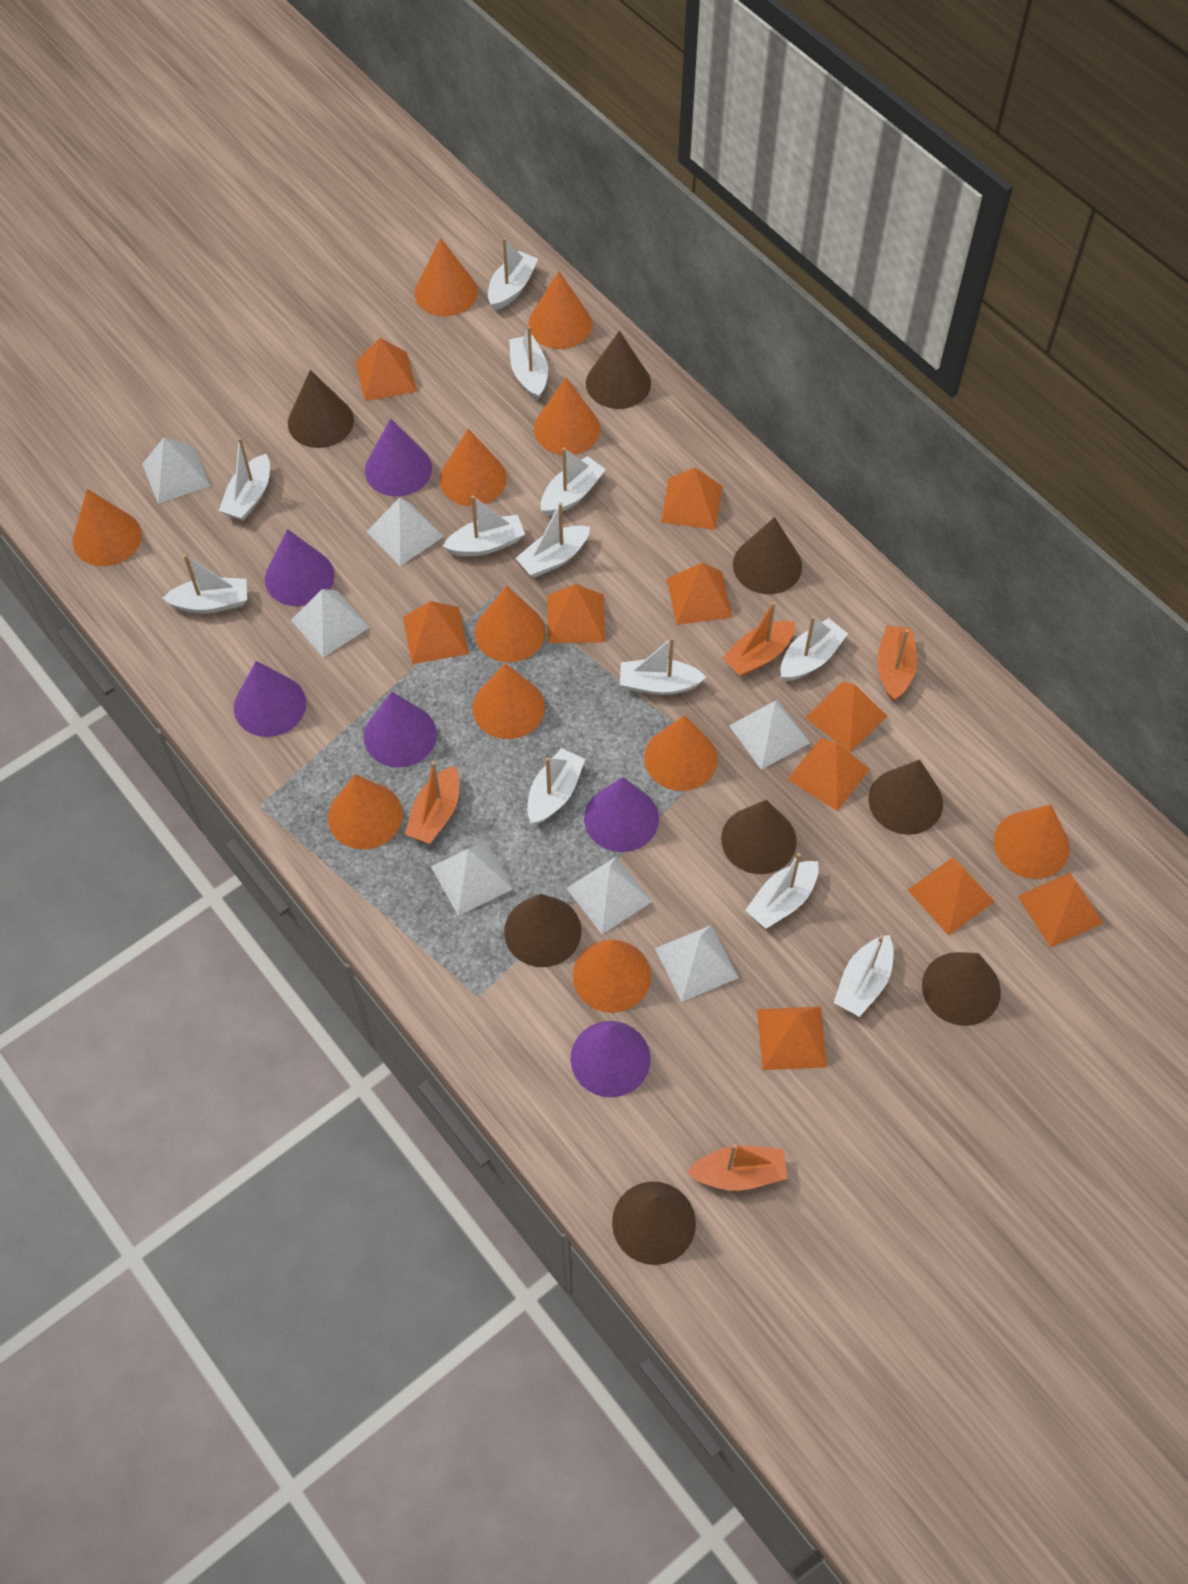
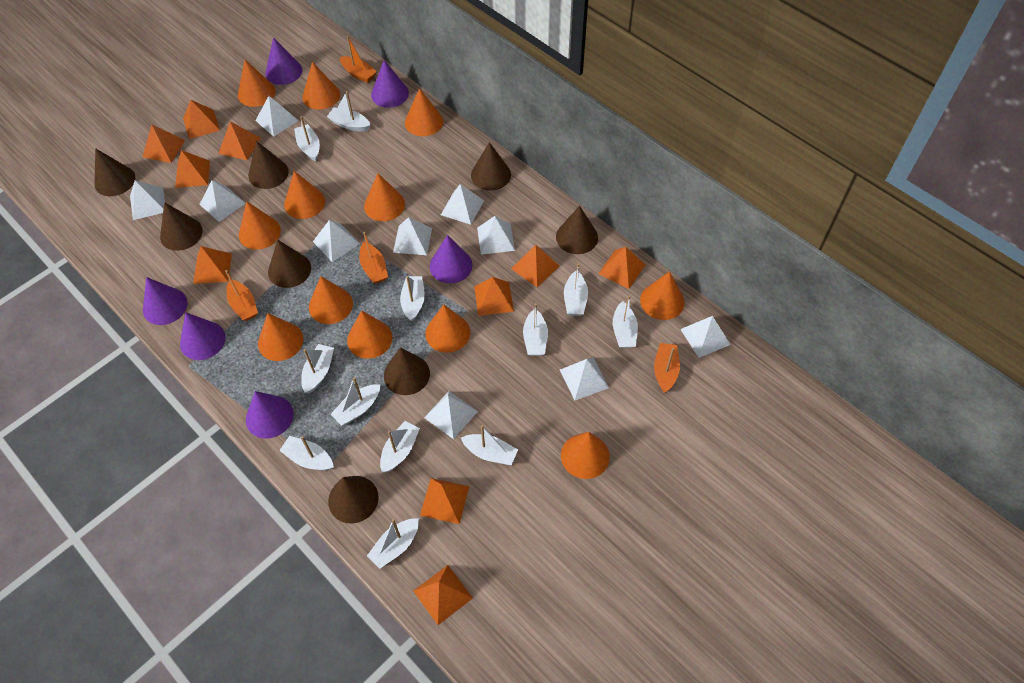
orange cone: [73,489,142,566] [328,775,403,849] [415,238,478,316] [439,429,507,506] [472,663,545,739] [475,586,545,662] [528,271,592,349] [534,378,600,455] [573,940,651,1013] [644,715,717,791] [994,804,1070,879] = 11 -> [238,60,276,107] [239,201,281,250] [258,313,303,361] [284,171,325,219] [302,62,340,110] [309,276,353,324] [347,310,393,359] [364,173,405,221] [405,88,443,136] [425,305,470,353] [561,432,610,479] [640,271,685,320] = 12
white pyramid: [142,438,210,504] [291,589,370,658] [366,498,444,566] [431,840,513,916] [566,856,652,934] [655,925,739,1002] [729,699,810,770] = 7 -> [130,180,165,220] [199,180,246,222] [255,96,299,137] [313,220,360,262] [393,217,432,255] [424,391,478,439] [441,184,484,225] [477,216,515,255] [560,358,609,401] [680,316,731,358] = 10

